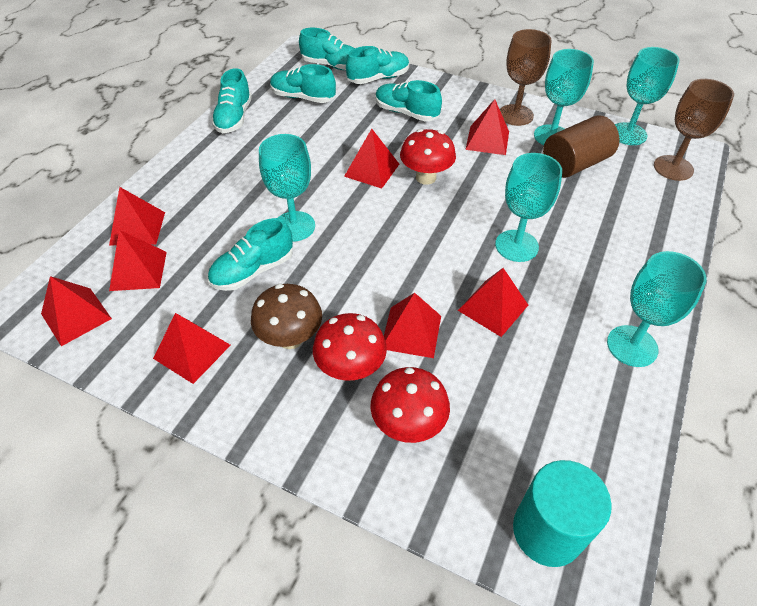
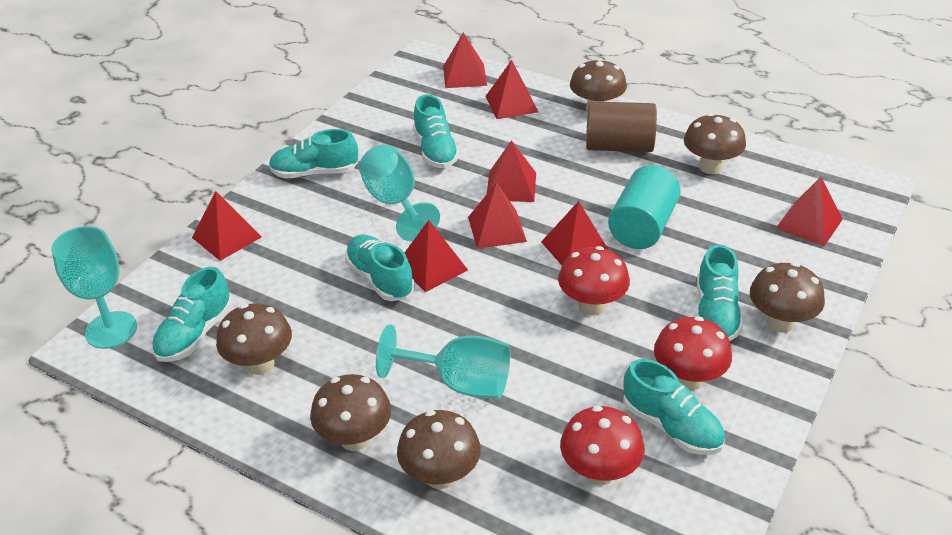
brown goblet: [500,29,552,126] [654,79,734,181] = 2 -> none = 0
brown mushroom: [251,284,322,349] = 1 -> [216,303,292,375] [310,374,391,451] [397,410,481,489] [570,58,627,113] [684,113,746,174] [750,262,825,332] = 6
turquoise goblet: [259,134,315,242] [495,153,562,262] [534,49,594,145] [607,251,707,367] [615,47,679,145] = 5 -> [51,226,137,349] [359,145,440,241] [376,325,510,398] = 3

